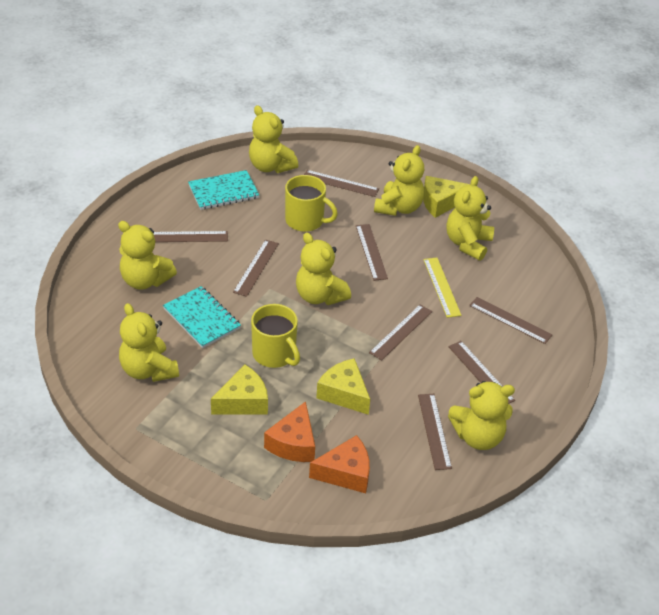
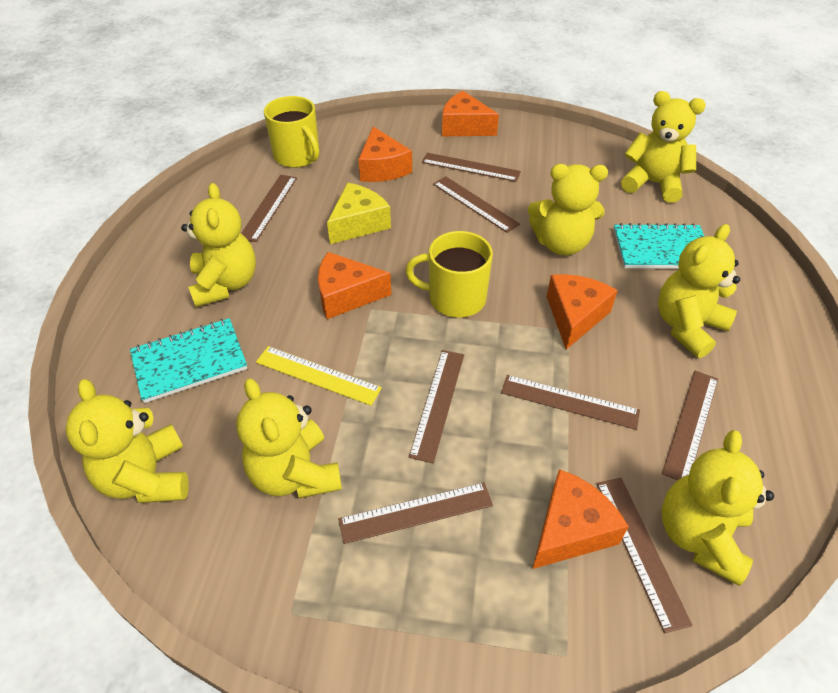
orange cheese: [264,401,315,462] [309,435,370,493] = 2 -> [318,252,391,319] [358,127,412,182] [442,91,499,136] [532,469,629,569] [546,274,618,350] = 5
yellow cheese: [211,365,268,415] [316,358,370,415] [423,176,470,218] = 3 -> [327,183,391,244] = 1

